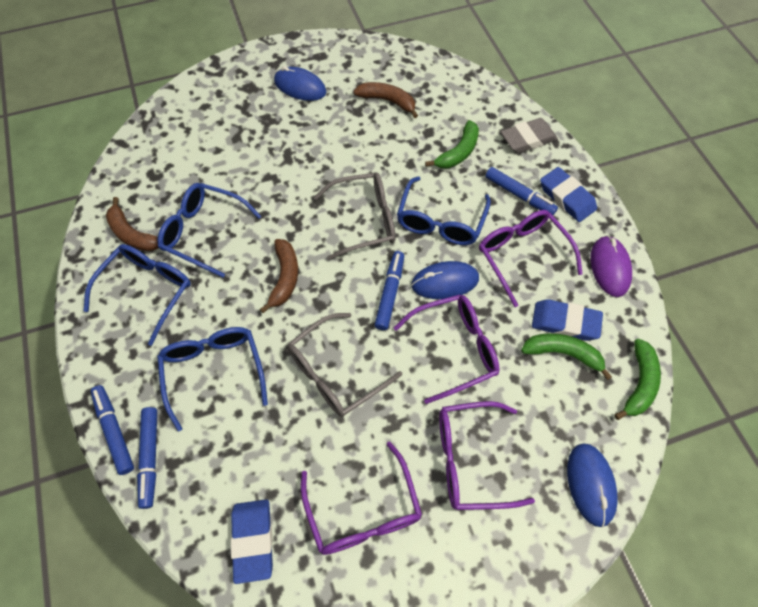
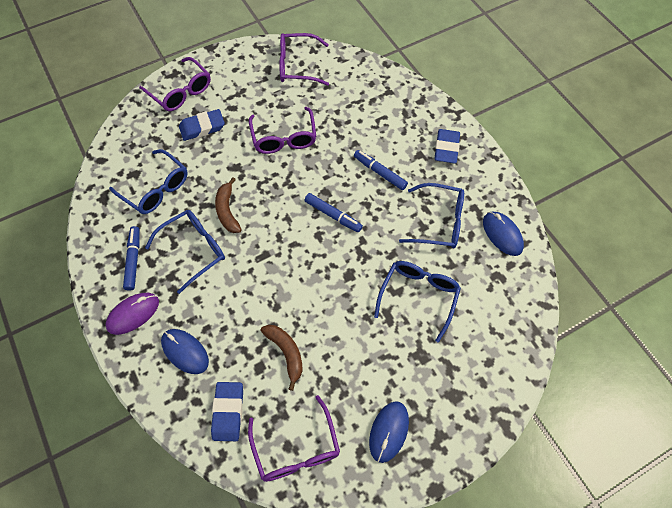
blue marker: [90,385,134,475] [137,407,157,509] [375,251,404,330] [485,167,558,215] = 4 -> [123,226,140,291] [304,193,363,232] [354,150,408,190] = 3
brown banana: [106,197,159,251] [260,239,298,313] [353,82,418,118] = 3 -> [215,177,242,233] [261,325,303,391] = 2
green banana: [425,120,479,168] [521,333,612,380] [614,339,661,420] = 3 -> none = 0
grey eraser: [501,118,558,153] = 1 -> none = 0
grey glasses: [288,313,402,417] [314,173,395,260] = 2 -> none = 0

